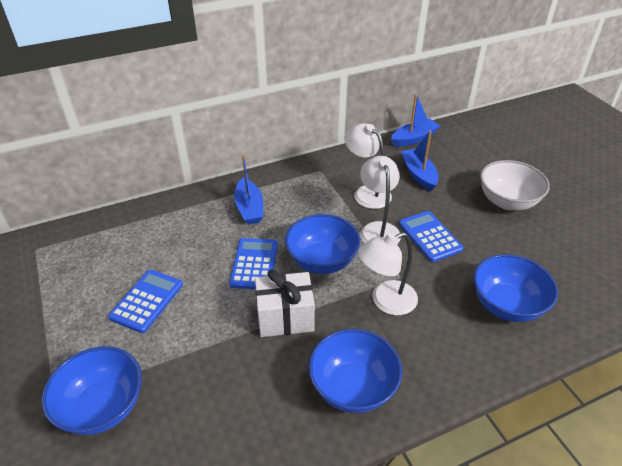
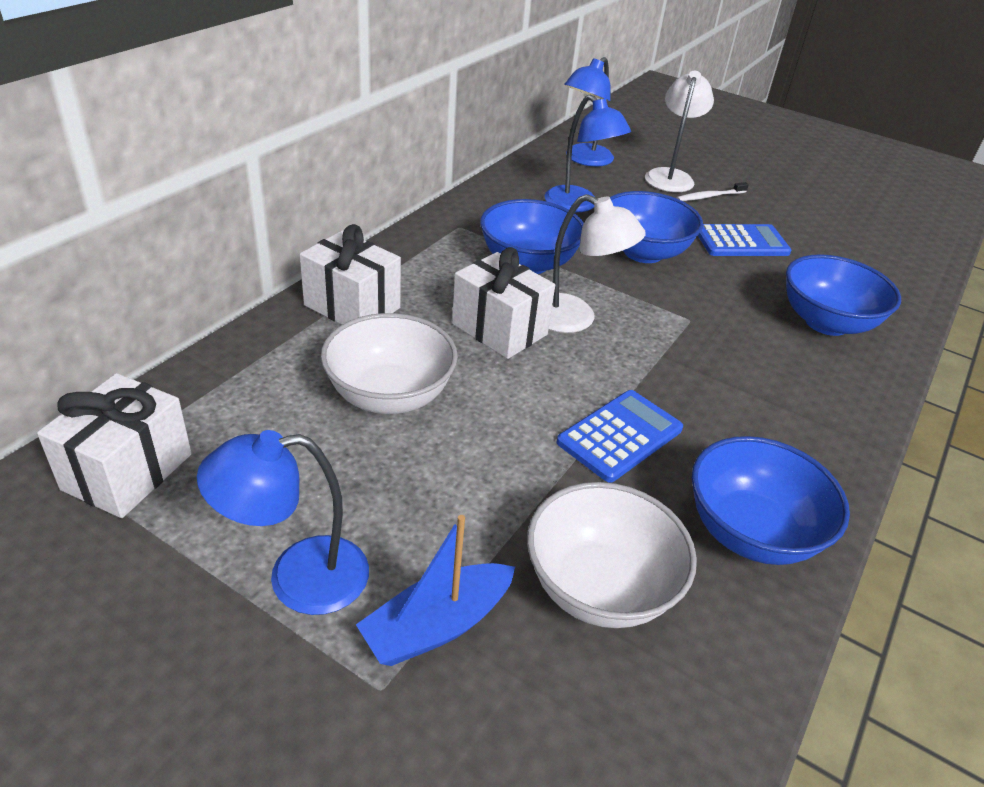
blue boat: [234,155,263,224] [391,94,440,147] [401,131,439,191] = 3 -> [356,515,515,666] = 1
blue calculator: [108,270,183,333] [229,238,278,289] [399,211,463,262] = 3 -> [556,390,683,483] [698,224,791,256] = 2
blue lamp: none = 0 -> [197,430,369,615] [544,95,631,212] [564,57,614,167] = 3
white bowl: [480,160,550,210] = 1 -> [321,313,458,414] [527,482,697,628] = 2
white gift: [255,269,315,337] = 1 -> [37,373,192,518] [299,224,401,325] [452,247,555,359] = 3
white lamp: [345,123,392,209] [358,232,418,315] [360,156,401,244] = 3 -> [549,194,646,333] [645,71,714,192] = 2
white toothbrush: none = 0 -> [677,182,749,201] = 1

